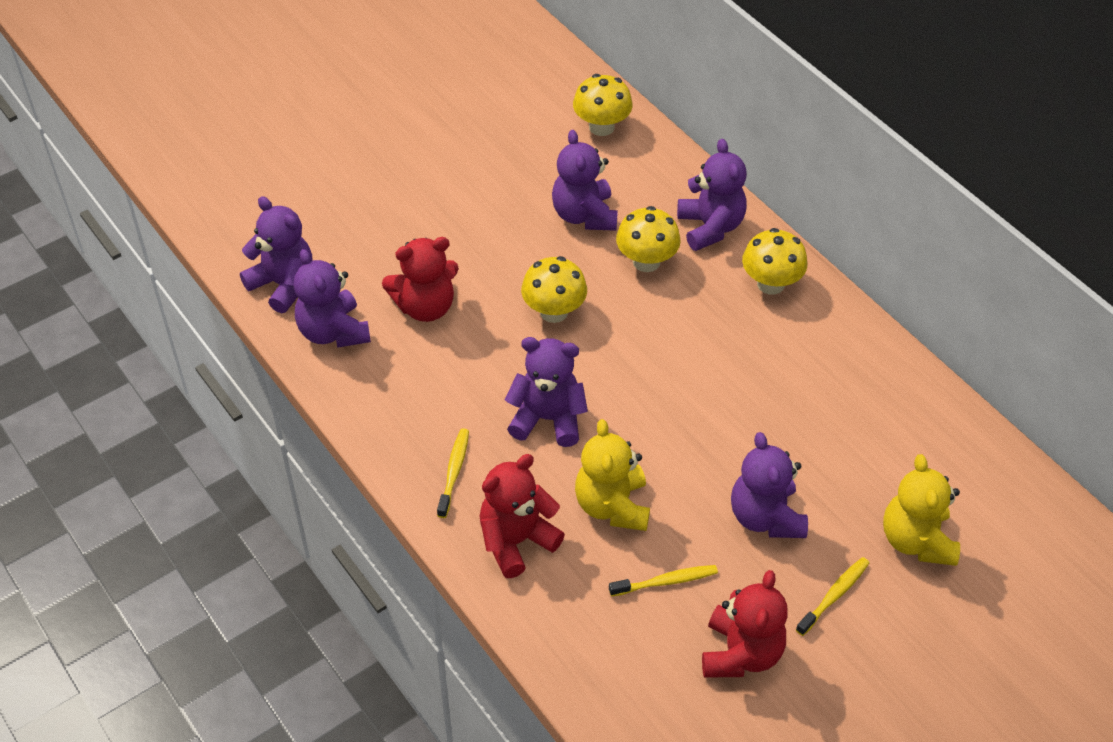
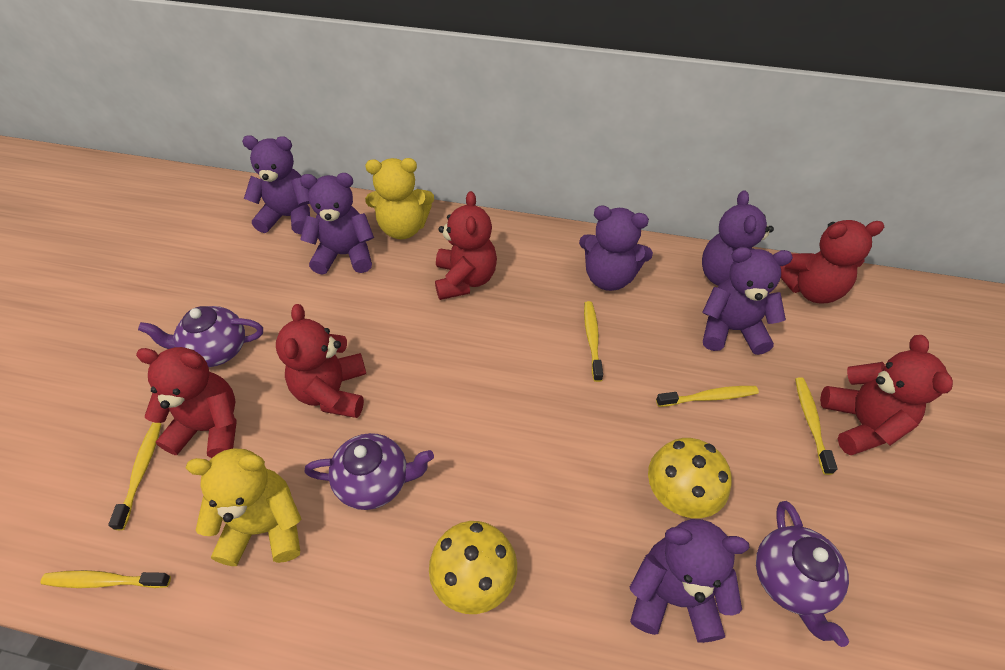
purple teapot: none = 0 -> [138,306,263,367] [304,433,434,510] [756,501,849,647] = 3
red teddy bear: [382,237,459,322] [479,454,565,578] [702,570,788,678] = 3 -> [136,347,236,458] [276,304,366,418] [435,191,497,300] [781,220,884,303] [820,335,953,455] = 5
yellow mushroom: [521,256,587,323] [573,74,633,136] [616,206,681,272] [742,228,808,295] = 4 -> [429,521,517,614] [648,438,731,518] = 2
yellow toothbrush: [437,428,469,518] [609,565,718,597] [796,557,869,636] = 3 -> [40,570,171,588] [108,422,161,530] [584,301,603,382] [656,386,759,407] [795,377,838,475] = 5

